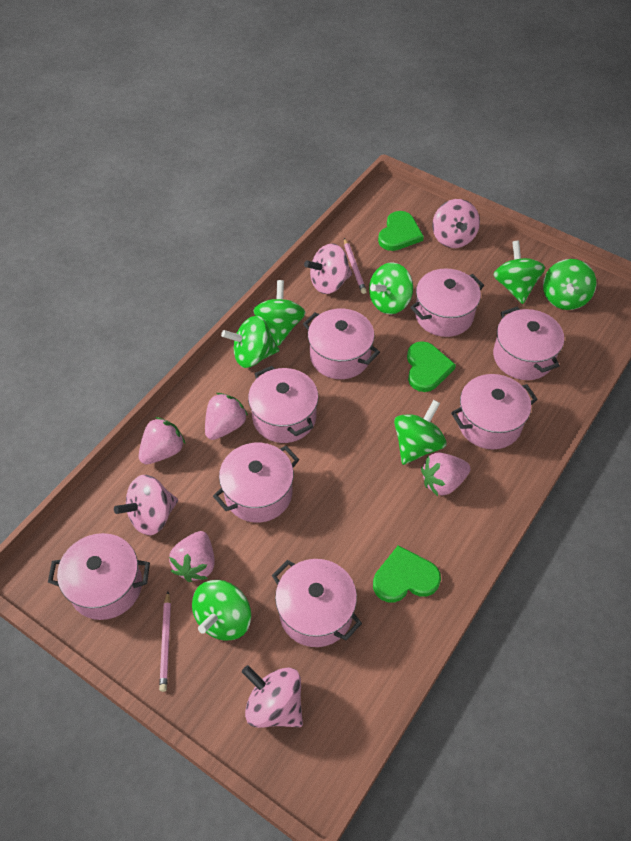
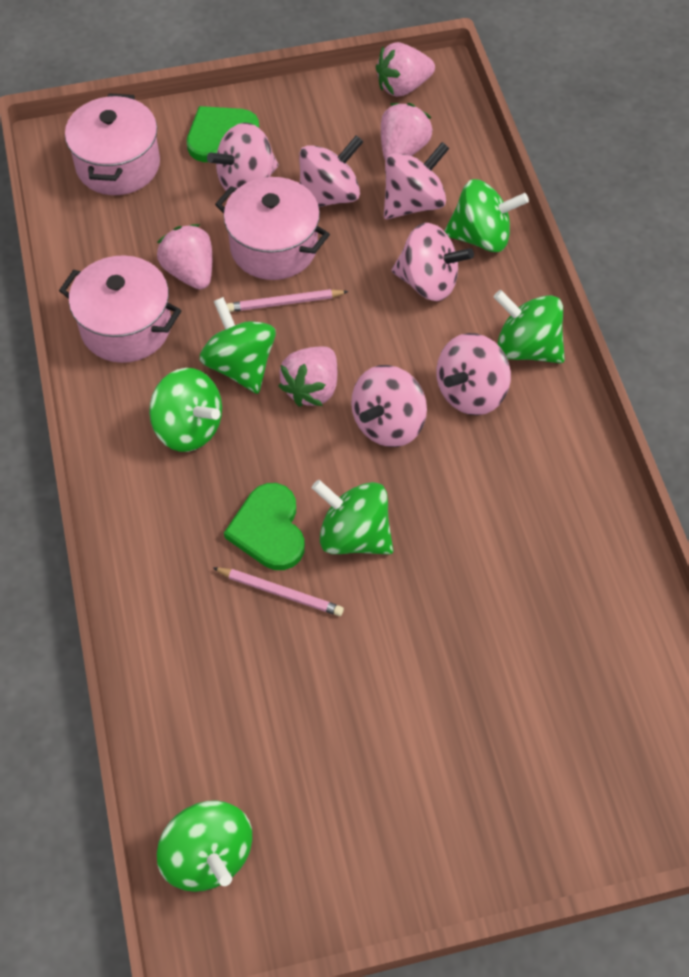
green heart: [373,545,441,603] [378,211,424,251] [407,341,456,392] = 3 -> [187,106,259,162] [224,483,305,570] = 2
green spinning top: [192,580,251,641] [221,316,279,368] [253,280,306,346] [369,262,413,314] [394,400,447,465] [493,241,545,304] [543,259,597,310] = 7 -> [149,368,222,452] [157,800,252,892] [200,297,276,394] [312,480,393,555] [444,179,529,252] [494,290,565,363] = 6
pink pot: [48,533,150,620] [213,443,299,523] [248,366,318,443] [272,559,362,647] [303,308,380,379] [410,268,484,337] [451,374,538,449] [493,307,564,380] = 8 -> [59,255,182,363] [65,93,160,195] [215,177,330,280] = 3
pink spinning top: [114,475,178,535] [242,665,303,728] [304,243,352,294] [432,199,480,248] = 4 -> [207,123,279,195] [299,135,363,207] [351,365,427,447] [384,142,450,220] [391,223,474,301] [436,333,511,415] = 6

